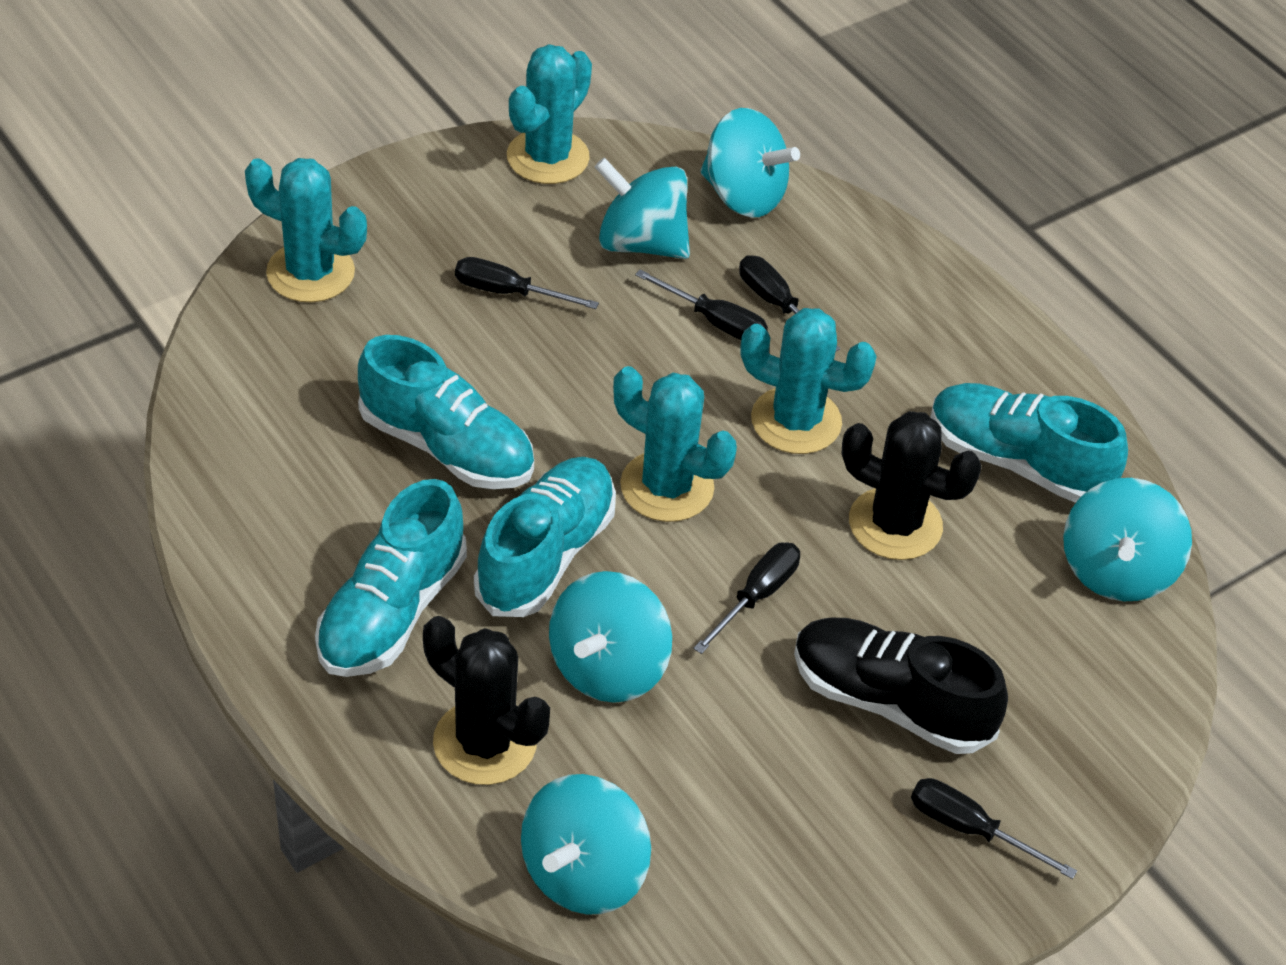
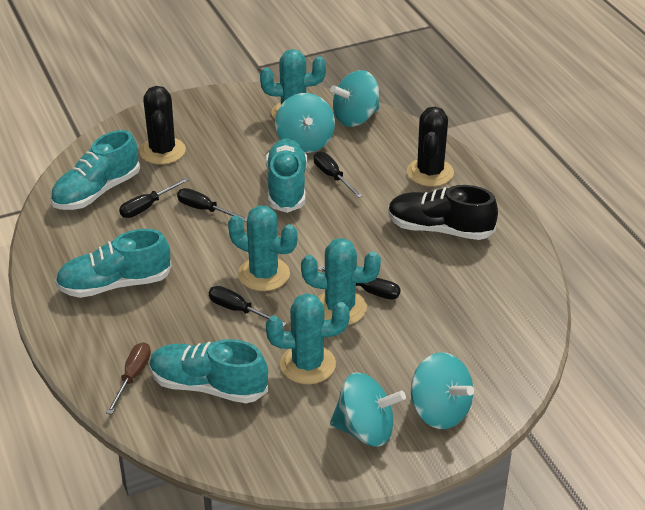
brown screwdriver: none = 0 -> [106,342,151,415] = 1
turquoise spinning top: [521,774,651,914] [549,571,672,703] [595,158,690,259] [700,108,800,217] [1063,478,1192,601] = 5 -> [275,93,335,153] [330,70,380,127] [330,372,406,447] [411,352,474,429] = 4

